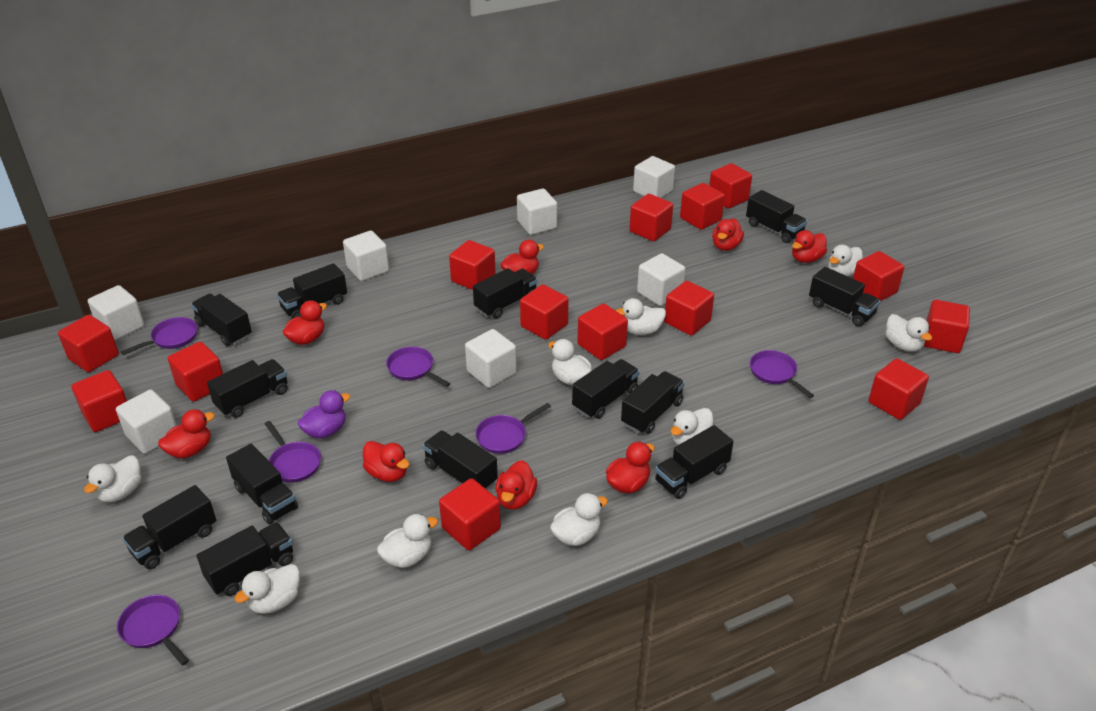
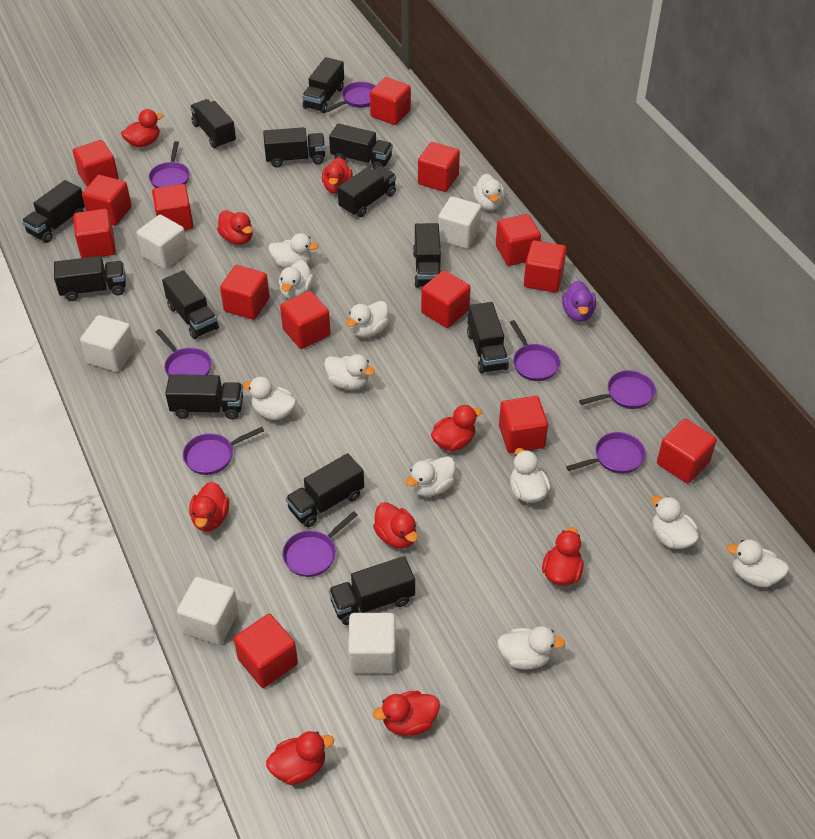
purple pan: [117,595,189,666] [121,317,197,355] [265,421,321,483] [386,347,450,387] [475,403,551,454] [750,350,814,398] = 6 -> [149,141,190,188] [156,329,212,377] [183,427,264,475] [282,511,358,577] [325,82,375,112] [510,320,560,381] [566,432,646,474] [579,370,656,409] = 8
red duck: [158,409,215,459] [283,300,327,345] [363,441,409,482] [496,460,537,509] [500,240,544,274] [606,442,655,493] [712,218,744,251] [792,230,827,263] = 8 -> [121,109,163,147] [189,481,229,532] [217,210,252,245] [266,731,334,785] [322,157,353,194] [373,502,418,549] [373,691,440,736] [431,405,482,451] [542,527,584,586] = 9
white cube: [88,285,144,340] [116,390,177,454] [343,231,389,281] [465,329,517,388] [517,188,557,235] [633,156,675,198] [637,253,686,306] = 7 -> [80,315,135,372] [137,215,188,269] [177,577,239,645] [348,613,396,673] [438,196,481,249] = 5
white duck: [84,456,141,502] [234,564,300,614] [377,514,438,568] [548,339,592,385] [550,493,608,546] [616,298,666,335] [671,408,714,445] [828,245,863,277] [886,314,932,352] = 9 -> [243,377,296,420] [268,233,319,268] [279,260,314,299] [324,354,375,390] [346,301,389,338] [405,456,455,497] [473,174,505,210] [497,626,565,670] [510,448,551,503] [651,496,699,549] [727,540,789,587] = 11

